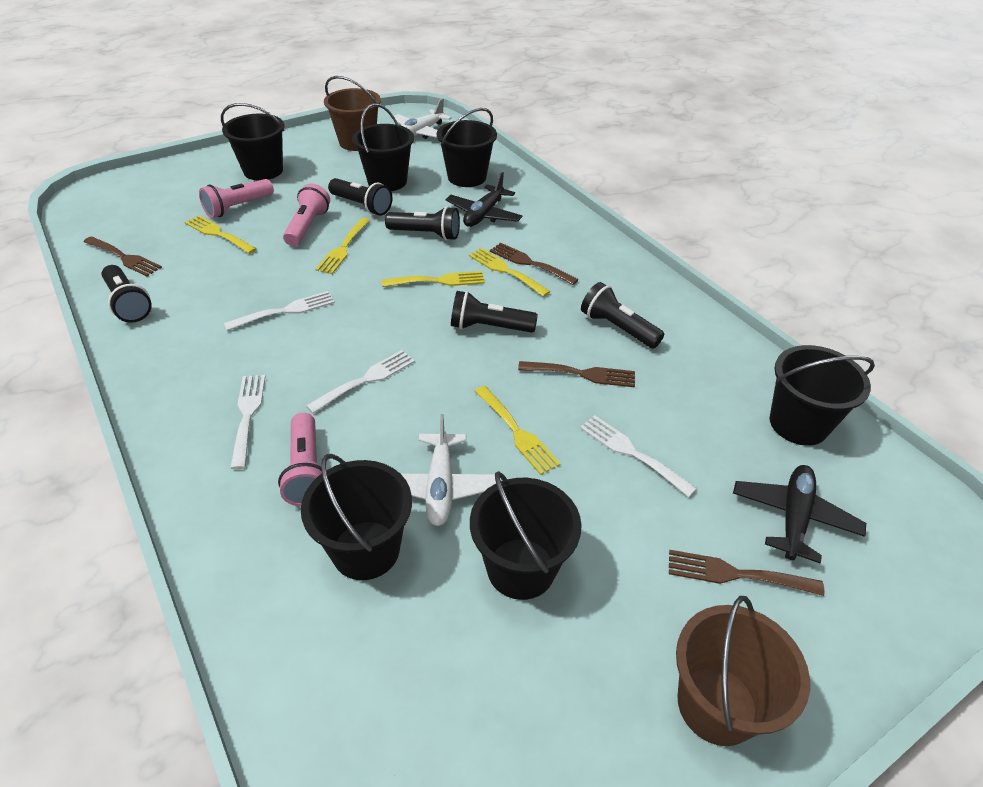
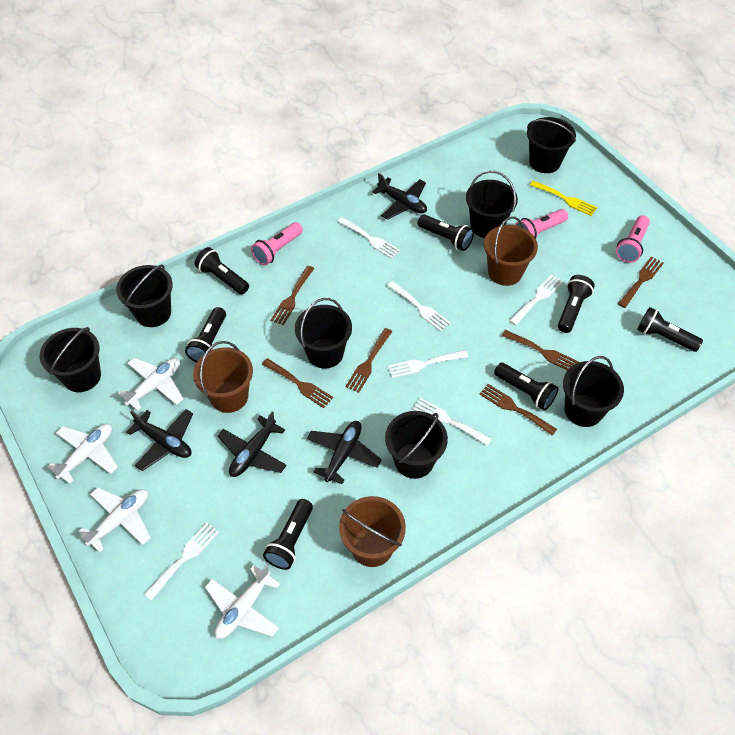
black bucket: [221,103,285,180] [301,454,412,580] [352,103,414,191] [437,108,497,187] [470,471,582,600] [770,345,875,446] = 6 -> [40,327,101,392] [116,265,173,327] [295,298,352,368] [385,411,448,479] [466,171,518,238] [527,117,576,173] [563,356,624,427] = 7
black flashlight: [102,265,152,323] [328,178,392,216] [385,206,460,240] [451,291,538,333] [581,282,664,349] = 5 -> [185,307,226,362] [195,247,249,294] [263,499,313,570] [418,214,474,251] [494,363,558,410] [558,275,595,333] [637,307,703,352] = 7
black plane: [446,172,523,227] [733,465,866,563] = 2 -> [126,409,193,471] [218,412,287,477] [307,421,382,484] [373,173,427,220] = 4
brown bucket: [324,76,381,151] [676,596,810,746] = 2 -> [193,341,253,413] [339,496,406,567] [484,216,538,286] = 3
brown fork: [83,236,162,276] [490,243,579,285] [518,361,635,388] [669,550,824,596] = 4 -> [262,358,333,408] [271,266,314,325] [346,328,393,393] [479,384,557,436] [502,330,579,370] [618,256,664,308] = 6
white fork: [224,291,335,331] [230,375,266,469] [306,350,415,414] [580,415,697,497] = 4 -> [144,522,219,601] [337,217,400,259] [387,281,450,331] [388,350,468,378] [412,398,492,446] [509,275,563,325] = 6
white plane: [394,98,452,139] [400,414,502,526] = 2 -> [48,424,118,484] [78,488,151,553] [118,358,183,411] [205,564,280,639] = 4
yellow fork: [185,215,257,254] [315,218,370,274] [382,271,485,287] [469,248,551,297] [475,386,560,475] = 5 -> [530,180,597,216] = 1

